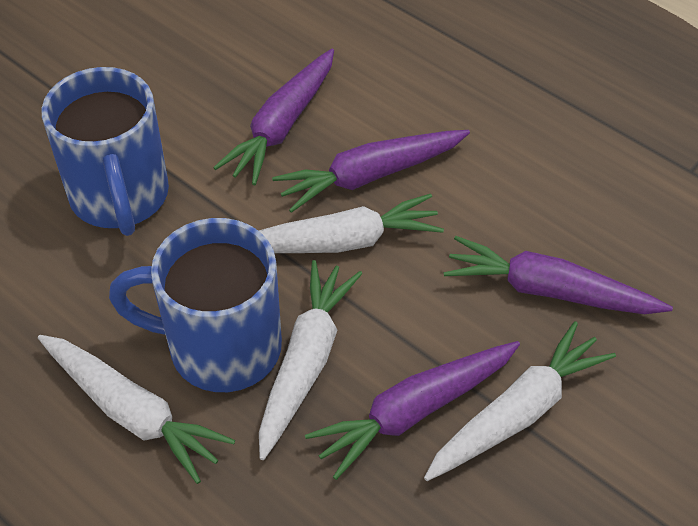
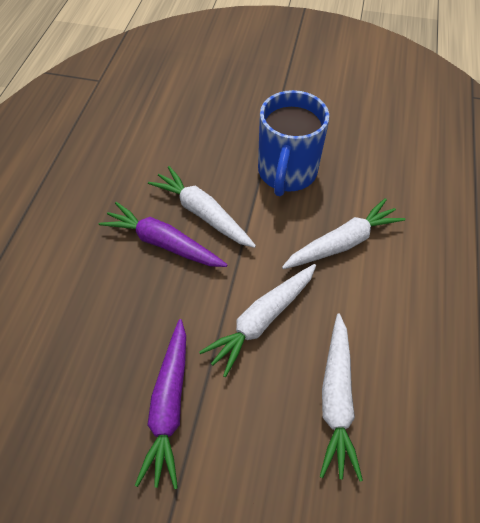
blue mug: [42,67,169,236] [109,218,282,392] = 2 -> [258,90,329,196] = 1
purple carrot: [213,49,334,185] [272,130,470,213] [305,341,520,480] [444,236,673,314] = 4 -> [99,202,228,267] [135,319,186,489] = 2

